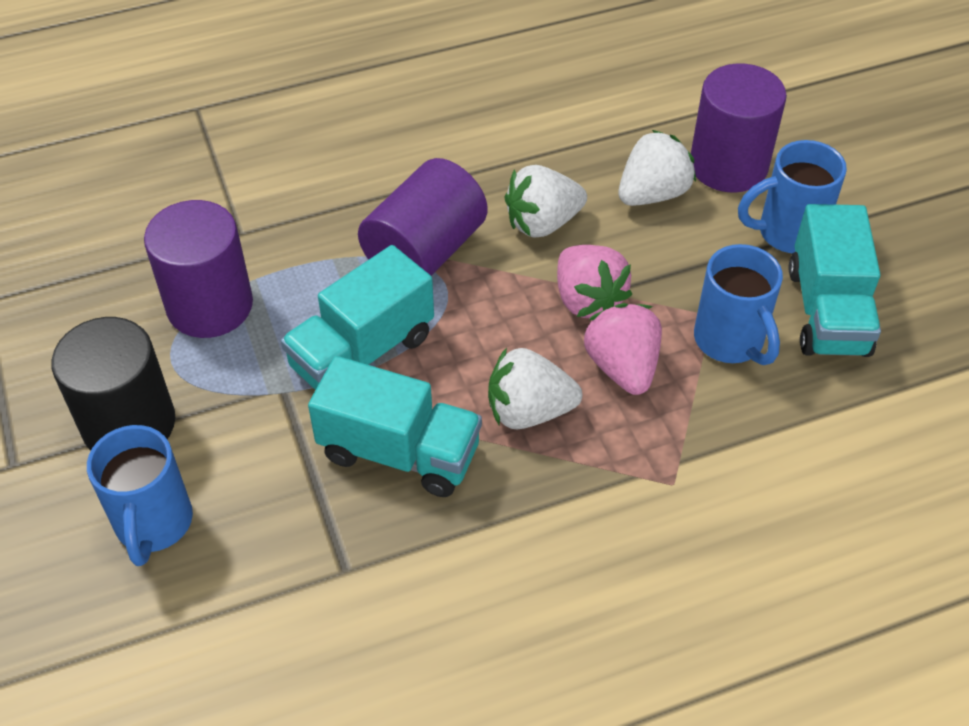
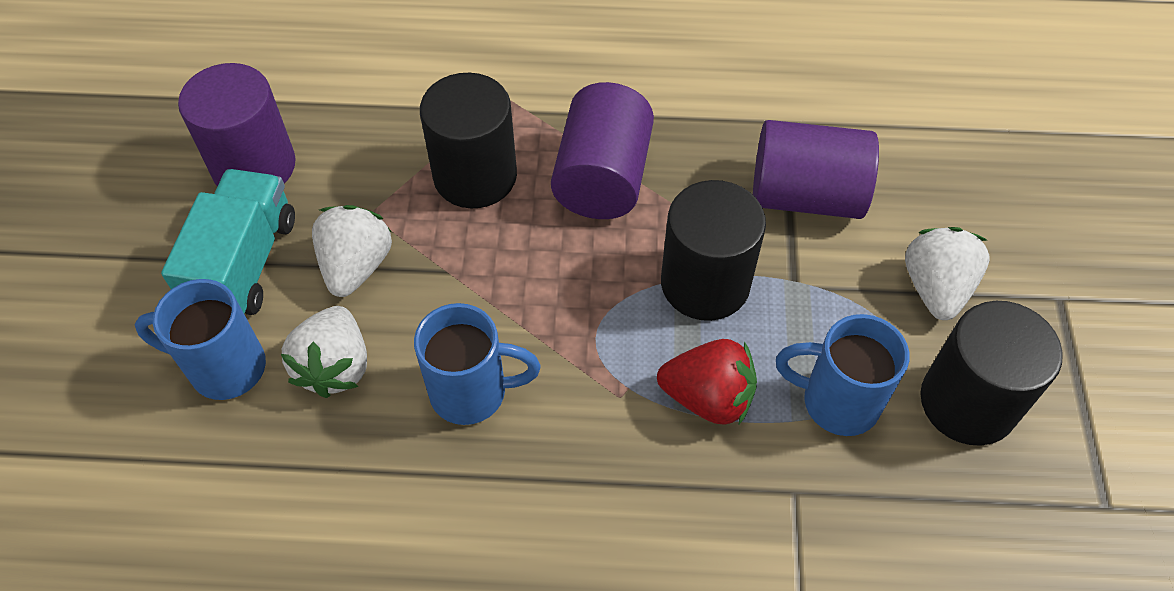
black cylinder: [51,317,175,451] = 1 -> [420,73,517,208] [661,180,766,321] [920,301,1063,445] = 3
pink strawberry: [557,245,632,318] [584,303,662,395] = 2 -> none = 0
red strawberry: none = 0 -> [657,339,757,425] = 1
turquoise truck: [281,245,434,390] [308,356,482,497] [789,204,881,357] = 3 -> [161,169,295,315] = 1

